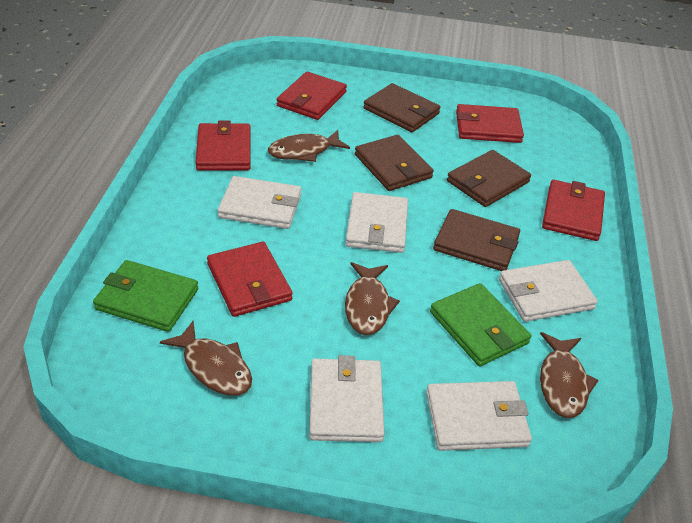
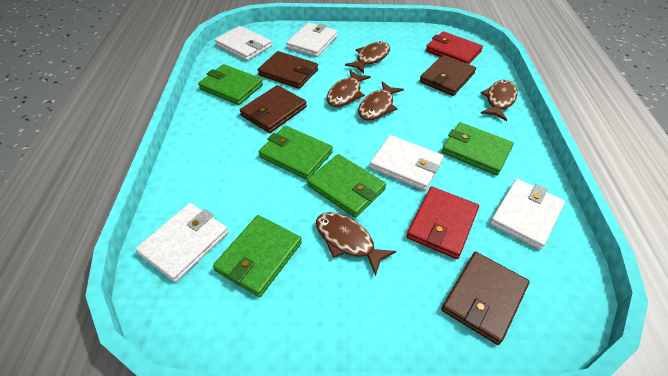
brown fish: [160,321,252,396] [268,130,350,162] [345,262,400,335] [540,332,598,418] = 4 -> [316,212,396,276] [327,70,371,107] [345,41,390,74] [358,81,404,121] [480,80,518,121] = 5
green wallet: [93,260,198,332] [430,283,532,366] = 2 -> [198,64,263,105] [213,215,302,297] [259,126,333,180] [307,154,386,218] [442,122,514,175] = 5
red wallet: [196,120,251,171] [207,242,293,317] [277,72,347,120] [456,104,524,143] [542,180,605,241] = 5 -> [406,187,479,259] [426,31,483,64] = 2

